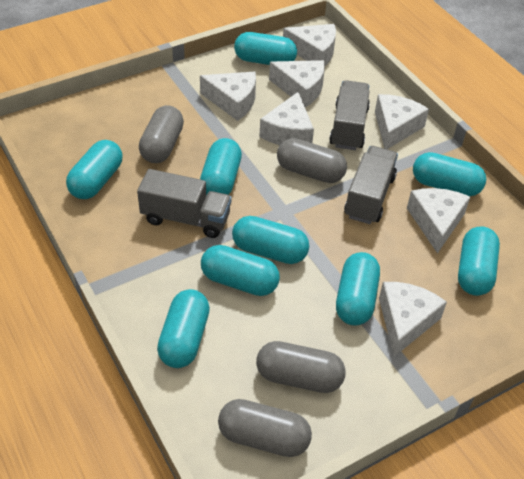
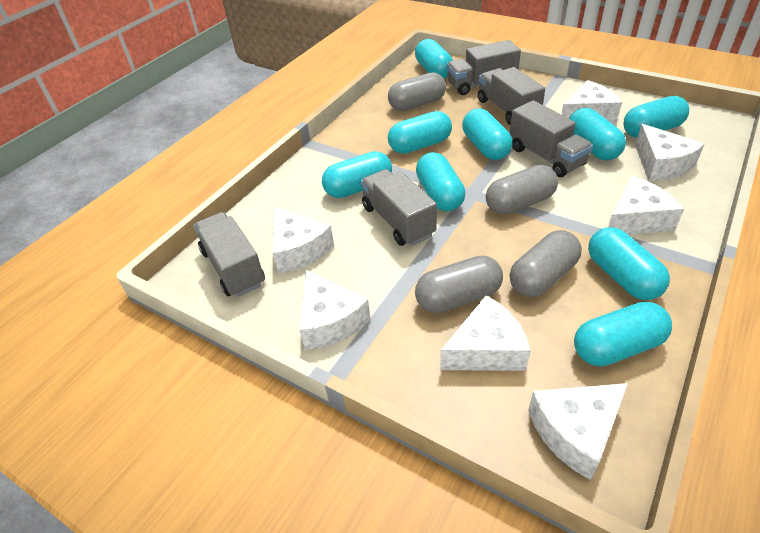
grey truck: [137,169,231,238] [329,80,370,150] [344,146,398,224] = 3 -> [194,212,265,297] [361,169,437,246] [447,40,521,95] [478,67,545,125] [509,100,593,177] = 5

